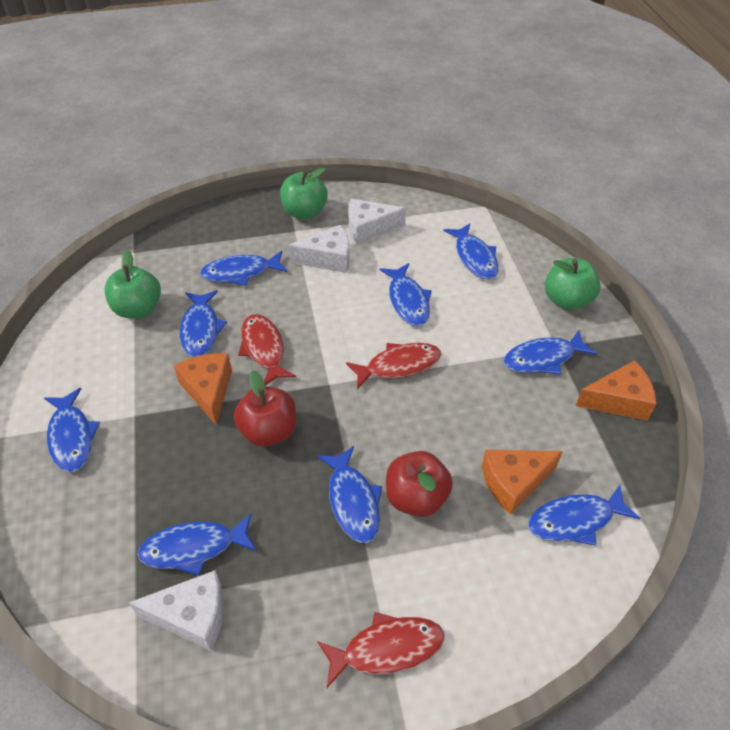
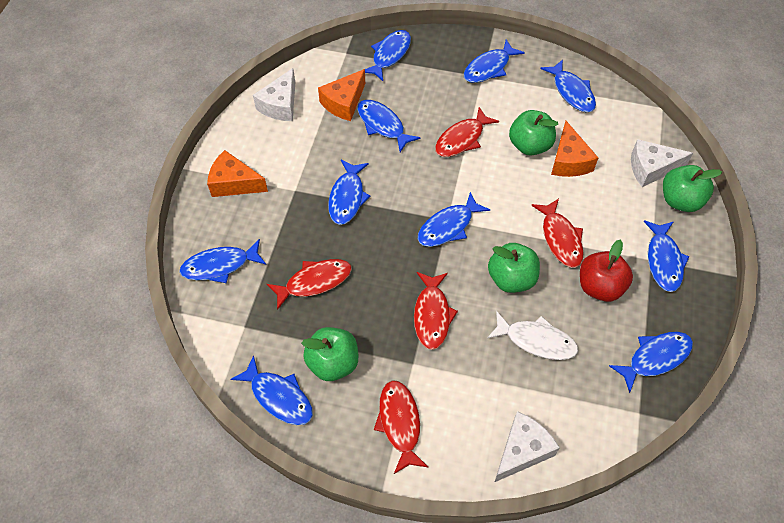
blue fish: [44,388,100,472] [137,514,256,575] [180,290,227,357] [200,251,287,286] [317,446,382,543] [380,263,432,326] [443,223,499,279] [503,330,597,375] [528,485,640,546] = 9 -> [179,239,266,283] [231,355,313,425] [328,160,371,225] [357,100,421,152] [365,30,411,81] [418,192,490,247] [464,40,525,83] [540,59,596,112] [609,332,693,393] [643,220,689,292] = 10
green apple: [105,250,161,318] [280,168,328,219] [545,258,601,310] = 3 -> [302,327,358,381] [488,243,540,293] [509,110,558,156] [663,165,722,212] = 4
red apple: [234,370,296,447] [386,451,453,517] = 2 -> [580,240,633,302] = 1
red fish: [238,314,296,385] [317,612,444,688] [346,343,441,389] = 3 -> [267,259,352,310] [374,380,428,474] [414,272,458,350] [435,107,499,157] [531,198,584,268] = 5
white fish: none = 0 -> [487,311,578,360] = 1

